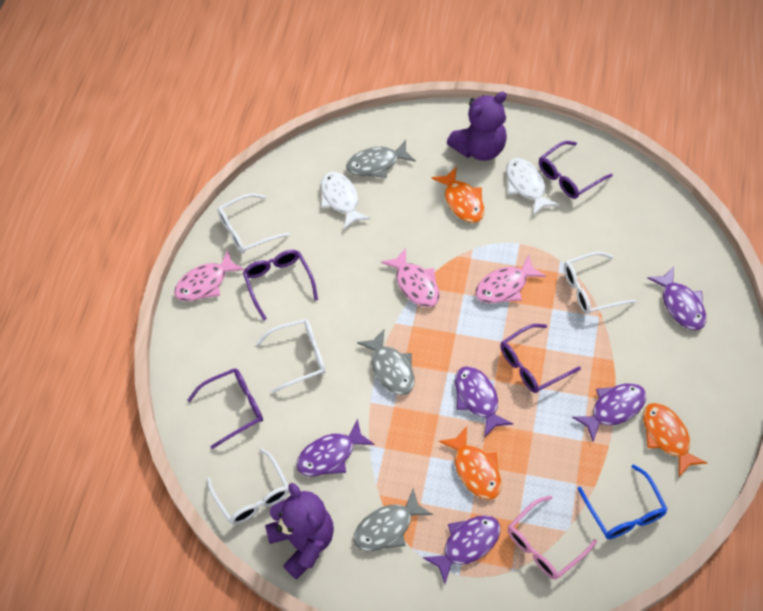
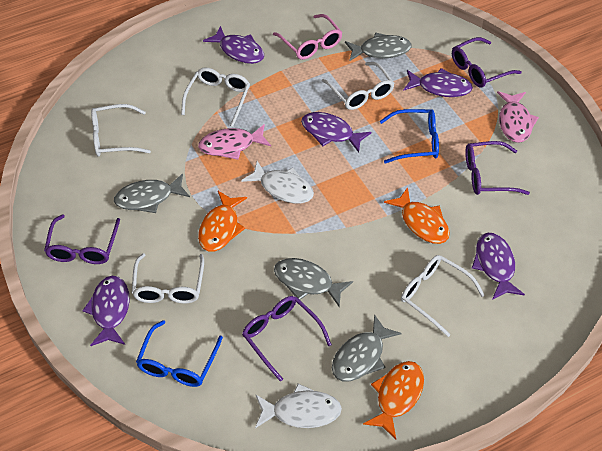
blue glasses: [578,464,668,539] = 1 -> [136,320,223,387] [380,109,439,163] = 2
grey fish: [346,140,416,178] [353,488,433,552] [357,330,414,395] = 3 -> [114,173,190,213] [274,258,353,307] [332,314,402,381] [345,32,412,62] = 4
pink fish: [174,250,245,301] [381,248,440,307] [475,254,546,303] = 3 -> [198,124,271,160] [497,91,539,143] = 2
purple teddy bear: [265,483,334,580] [447,92,507,161] = 2 -> none = 0
white glasses: [207,448,289,525] [217,193,290,254] [256,319,325,393] [564,252,637,314] = 4 -> [91,104,151,156] [132,253,204,304] [181,67,250,127] [322,62,394,110] [401,255,485,337] = 5

